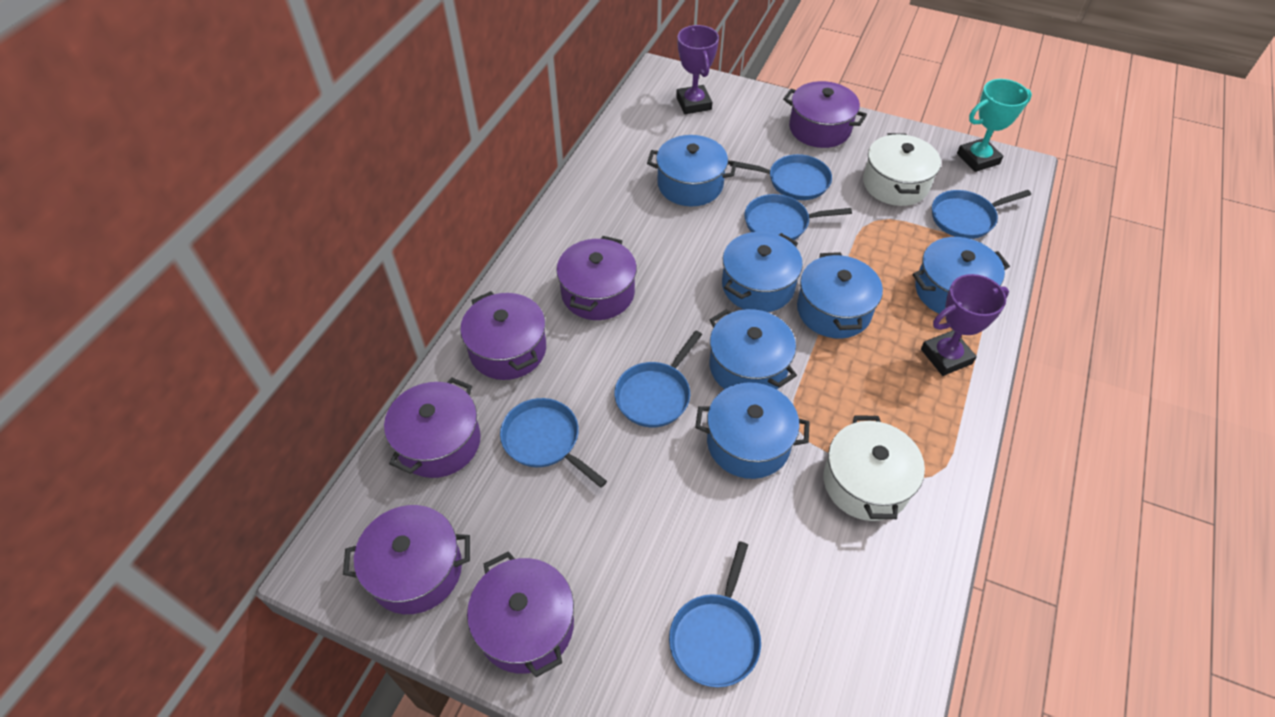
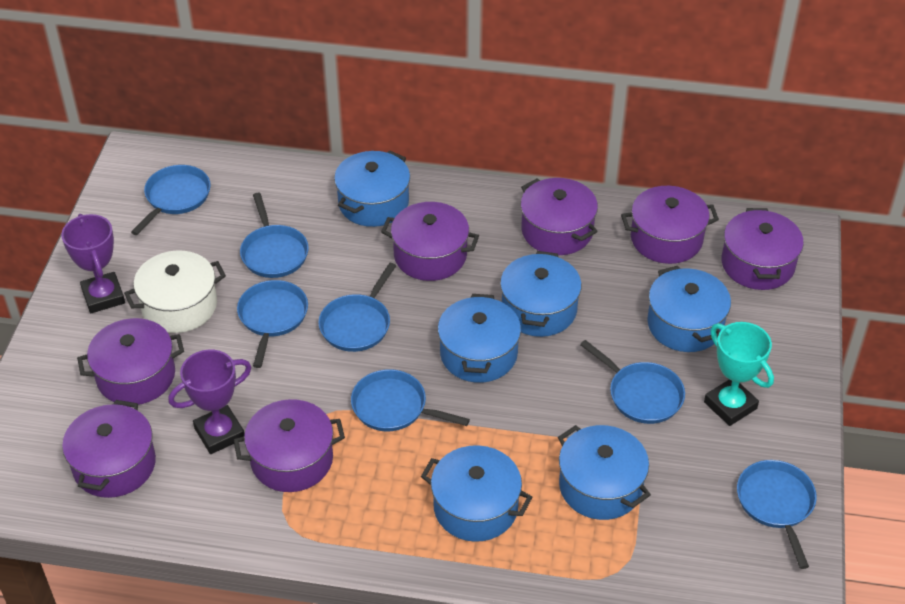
blue pan: [500,398,607,488] [614,331,702,427] [669,541,761,687] [730,154,832,200] [744,194,852,240] [932,190,1031,239] = 6 -> [131,165,211,235] [237,280,308,368] [240,193,309,278] [318,263,396,352] [351,369,470,431] [580,340,685,424] [737,460,817,569] = 7
purple pot: [343,505,470,614] [384,378,481,478] [460,291,546,380] [467,551,574,677] [556,236,637,320] [783,81,867,148] = 6 -> [62,400,156,498] [77,318,184,405] [234,399,345,492] [381,202,479,281] [521,178,598,255] [621,186,719,264] [722,208,804,290] = 7
white pot: [823,415,925,521] [863,133,941,206] = 2 -> [124,251,226,333] = 1

